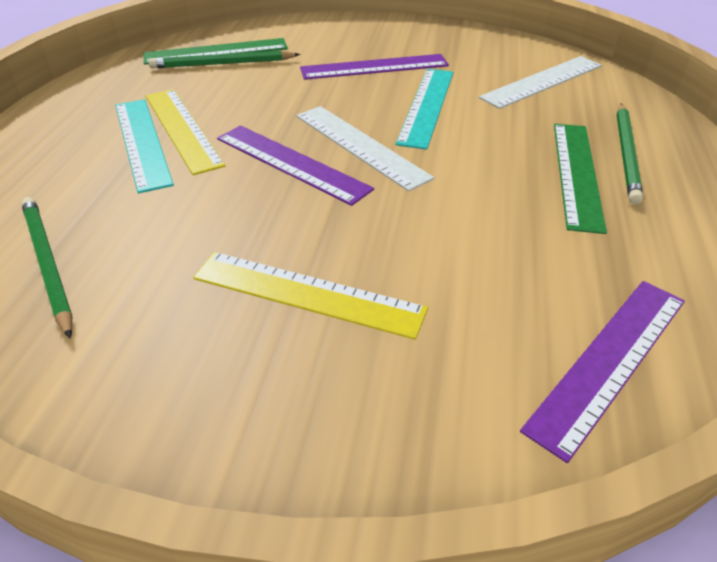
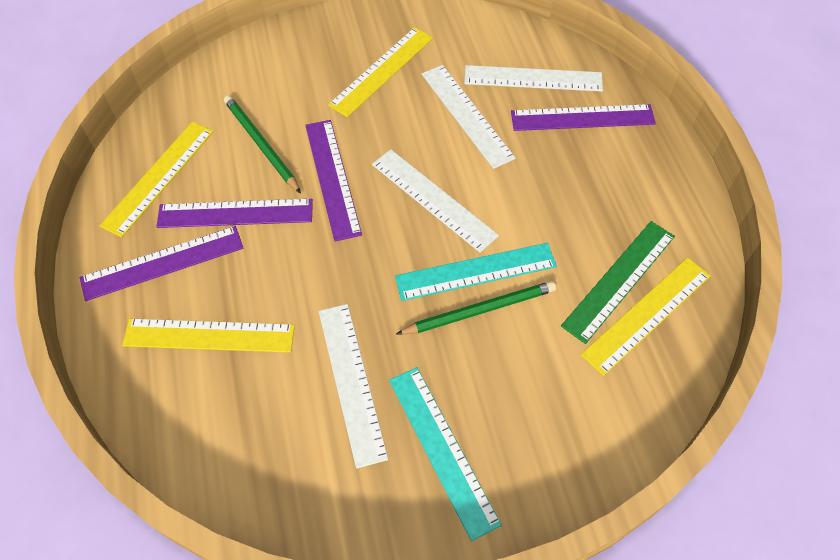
green pencil: [21,197,73,339] [148,51,300,69] [617,103,643,204] = 3 -> [224,95,301,193] [396,281,556,335] = 2
green ruler: [144,38,288,65] [554,124,607,234] = 2 -> [561,221,675,344] = 1
purple ruler: [217,126,374,206] [300,54,449,80] [520,281,685,463] = 3 -> [80,226,244,301] [156,199,313,228] [305,120,362,241] [511,104,656,131] = 4
white ruler: [296,106,434,191] [479,56,602,109] = 2 -> [319,304,388,469] [372,149,499,253] [422,65,516,169] [464,65,603,91] = 4
yellow ruler: [146,89,225,175] [193,252,428,340] = 2 -> [100,122,213,238] [122,318,295,353] [328,27,433,117] [581,257,710,376] = 4

